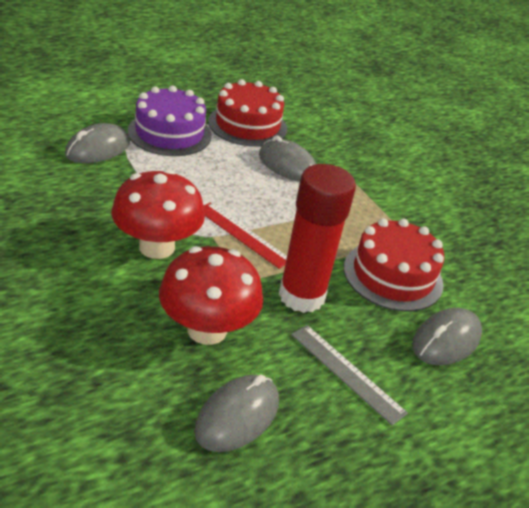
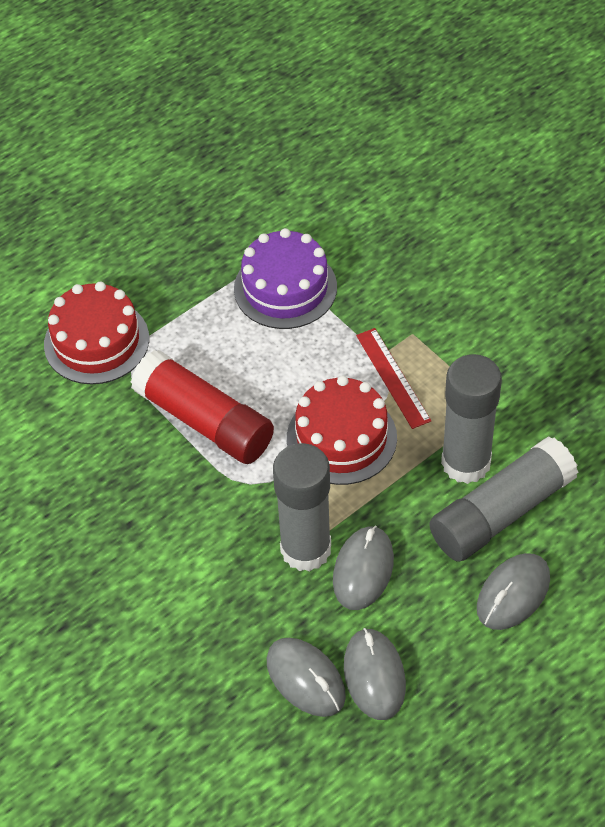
grey glue stick: none = 0 -> [273,443,331,572] [429,436,578,562] [441,354,502,484] = 3
grey ruler: [291,325,408,425] = 1 -> none = 0
red mushroom: [112,169,205,259] [159,246,263,345] = 2 -> none = 0

